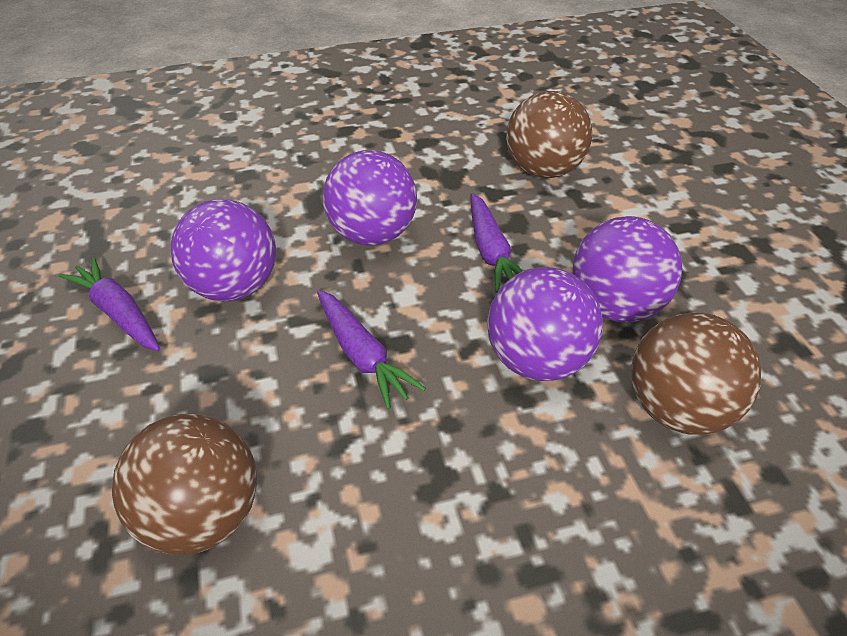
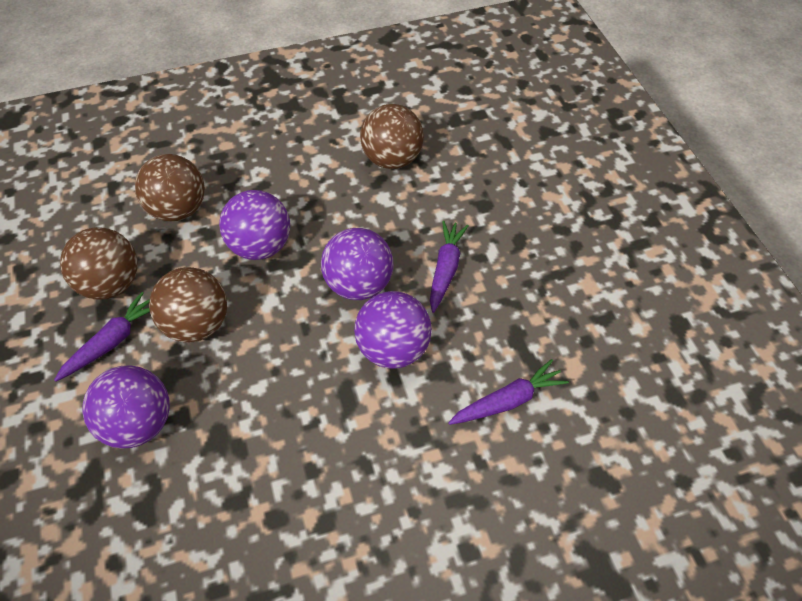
brown ball: [112,413,257,555] [506,91,592,178] [631,312,761,435] = 3 -> [60,227,138,300] [135,154,205,221] [149,267,227,342] [360,104,424,169] = 4

